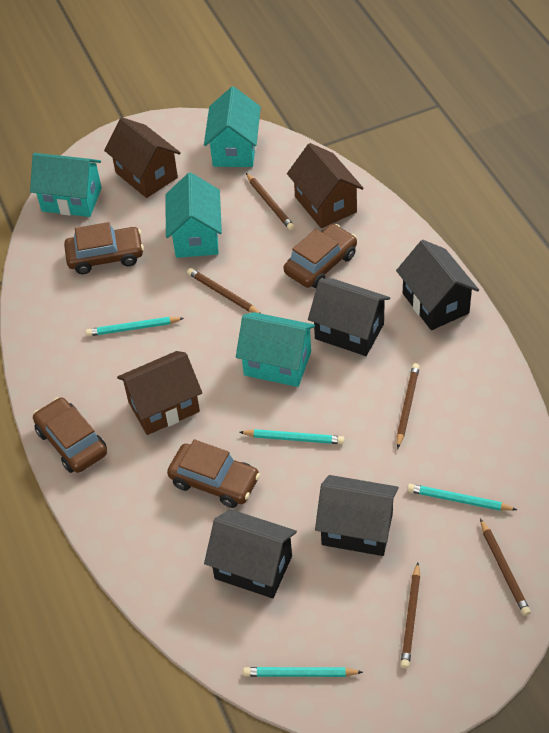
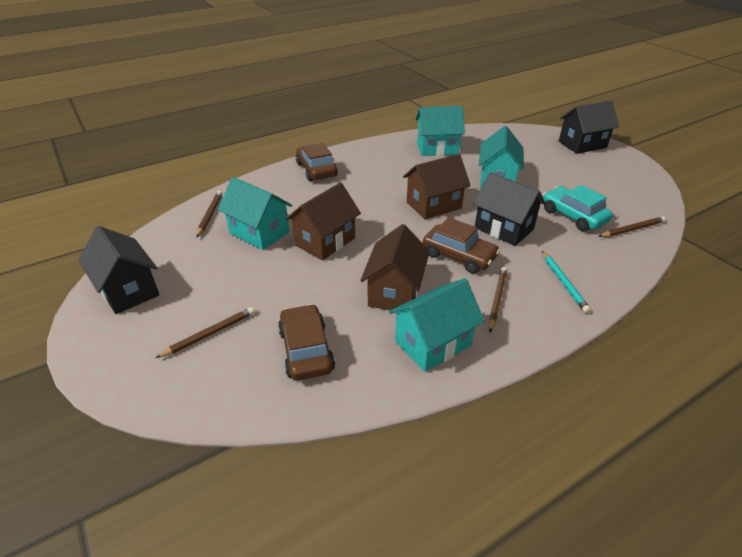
black house: [204,509,297,598] [308,278,390,356] [315,475,399,556] [396,240,479,330] = 4 -> [78,226,159,314] [473,172,545,246] [559,100,619,154] = 3
brown car: [33,397,107,473] [64,222,144,274] [167,439,260,508] [284,224,357,288] = 4 -> [278,304,335,380] [296,143,338,181] [423,217,500,273] = 3
brown pencil: [187,268,260,313] [246,173,295,230] [397,363,420,449] [401,563,420,669] [480,518,531,616] = 5 -> [155,307,255,358] [196,191,223,238] [489,267,508,332] [598,216,666,237] = 4
turquoise car: none = 0 -> [543,185,613,231] = 1
turquoise pencil: [86,317,184,336] [239,429,345,444] [243,667,363,677] [407,484,517,511] = 4 -> [542,251,591,313] = 1

